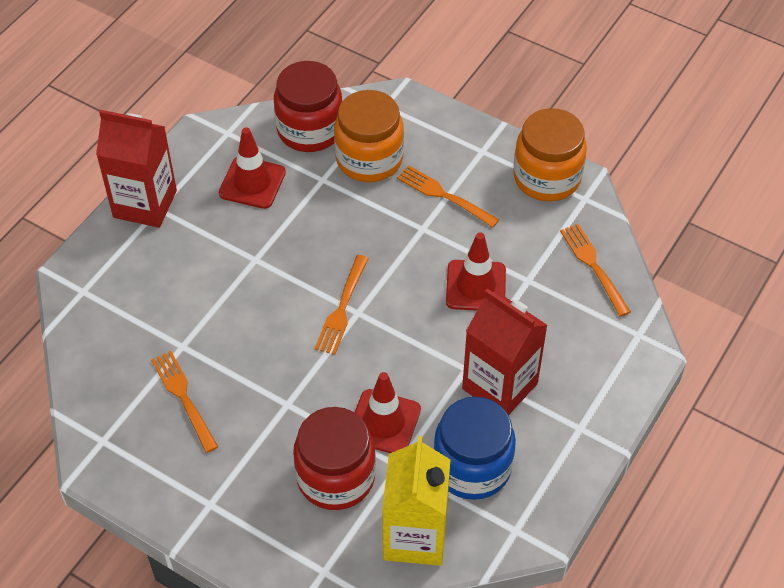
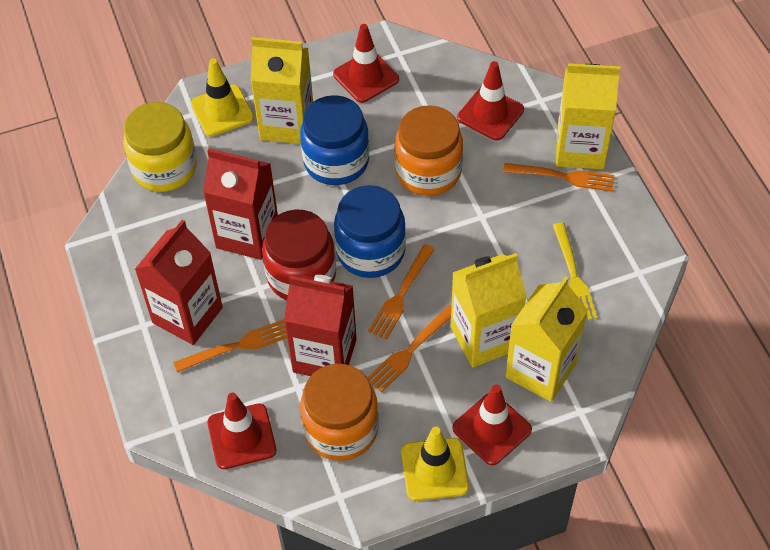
blue jar: [433,397,516,500] = 1 -> [300,95,369,185] [334,185,406,278] = 2
red carton: [96,110,177,228] [462,289,548,415] = 2 -> [135,220,223,345] [203,148,278,260] [284,275,357,376] = 3
red jar: [274,61,342,152] [293,407,376,510] = 2 -> [262,209,336,300] = 1
red traffic cone: [219,127,286,209] [354,372,421,453] [446,233,506,311] = 3 -> [207,393,277,469] [333,24,399,103] [452,385,532,465] [457,61,524,140] = 4
yellow carton: [382,436,451,566] = 1 -> [250,37,313,144] [451,253,527,367] [505,276,588,402] [556,63,620,169] = 4
yellow fork: none = 0 -> [553,223,597,320] = 1
yellow jar: none = 0 -> [123,102,197,192] = 1
yellow traffic cone: none = 0 -> [191,58,254,136] [401,427,469,501] = 2

